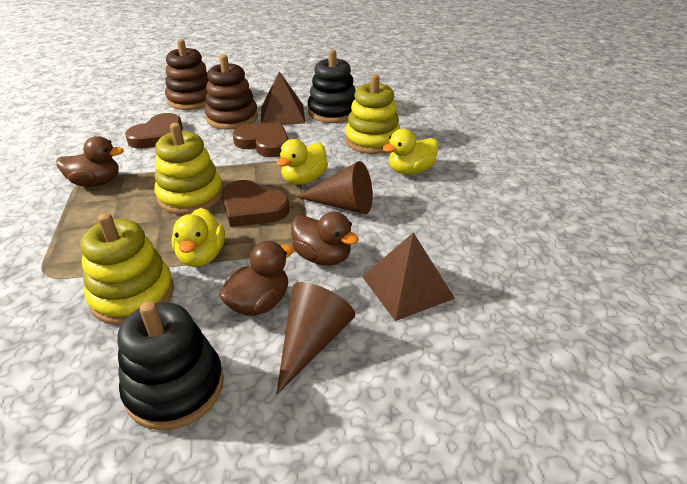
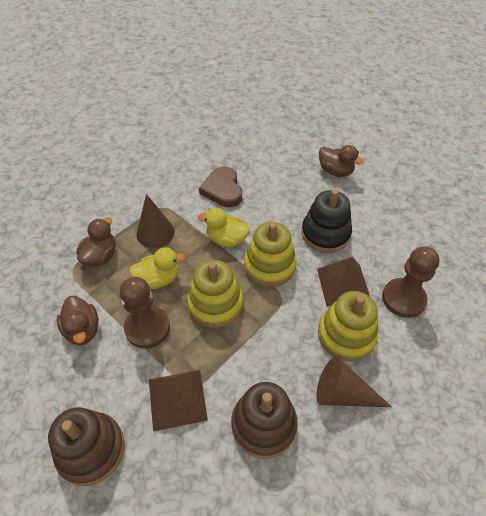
black stacking toy: [117,301,224,430] [308,49,356,123] = 2 -> [301,189,352,253] = 1
brown heart: [125,113,183,148] [222,180,289,227] [233,122,289,157] = 3 -> [199,166,242,207] = 1
brown pawn: none = 0 -> [120,277,170,349] [382,246,440,318] = 2
yellow duck: [172,208,225,267] [276,139,328,185] [382,129,438,175] = 3 -> [129,247,186,289] [198,207,250,247] = 2

